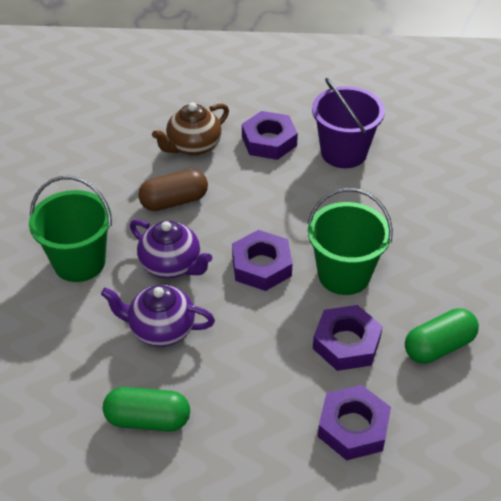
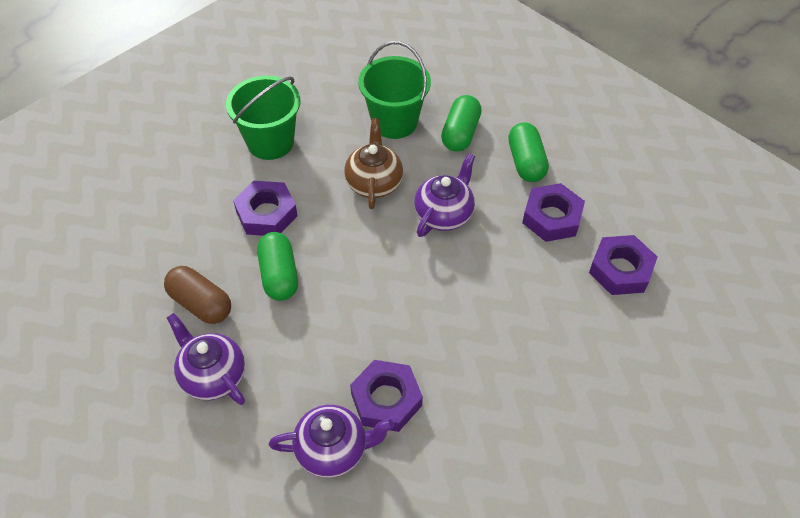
green capsule: [103,387,190,431] [405,308,479,364] = 2 -> [257,232,298,301] [441,95,482,152] [508,123,549,182] = 3
purple bucket: [312,78,385,168] = 1 -> none = 0
purple teapot: [101,285,215,347] [130,219,212,279] = 2 -> [167,313,245,405] [269,405,394,478] [414,153,475,237] = 3

